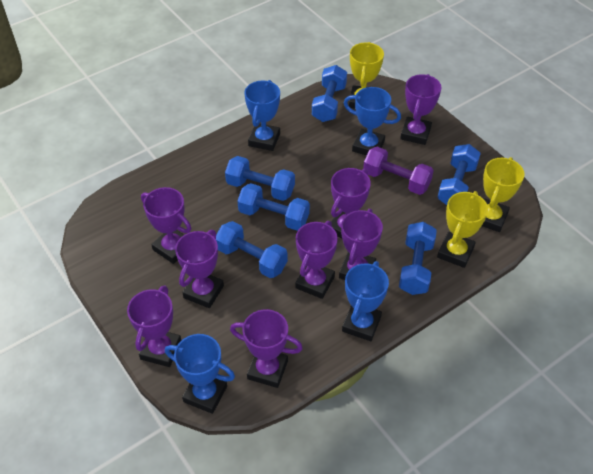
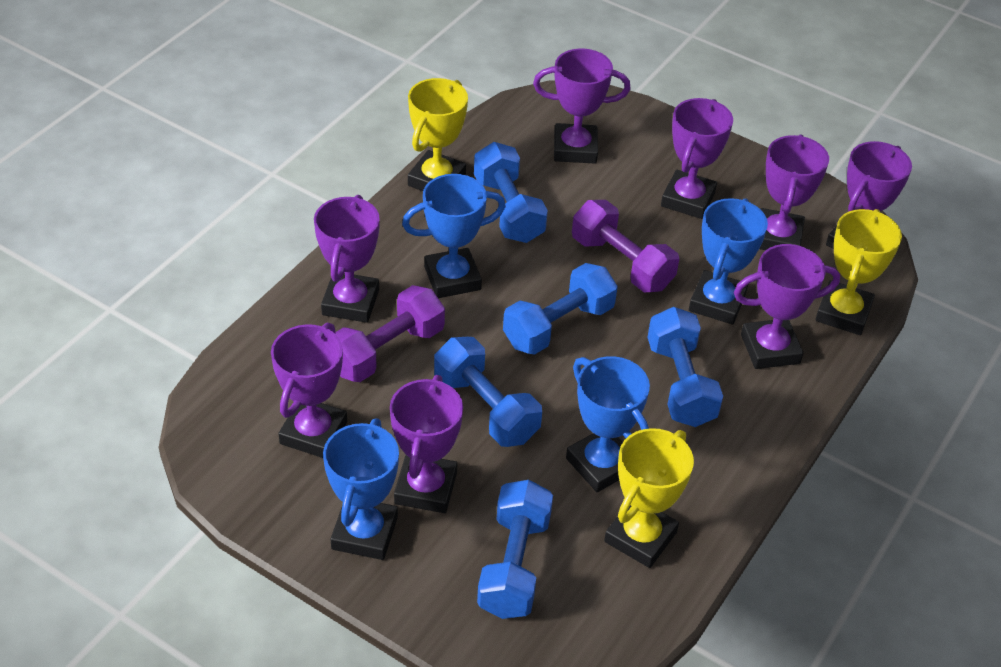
blue dumbbell: [216,221,288,278] [225,156,295,201] [237,183,310,231] [312,65,347,122] [399,222,437,295] [438,144,481,205] = 6 -> [434,337,542,447] [474,142,548,243] [477,480,553,619] [503,263,618,355] [647,307,723,427] = 5
purple dumbbell: [363,147,434,195] = 1 -> [335,285,445,382] [572,200,679,292] = 2

